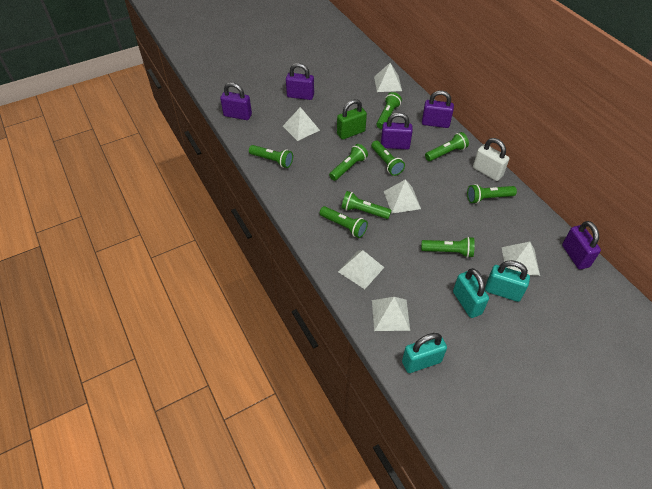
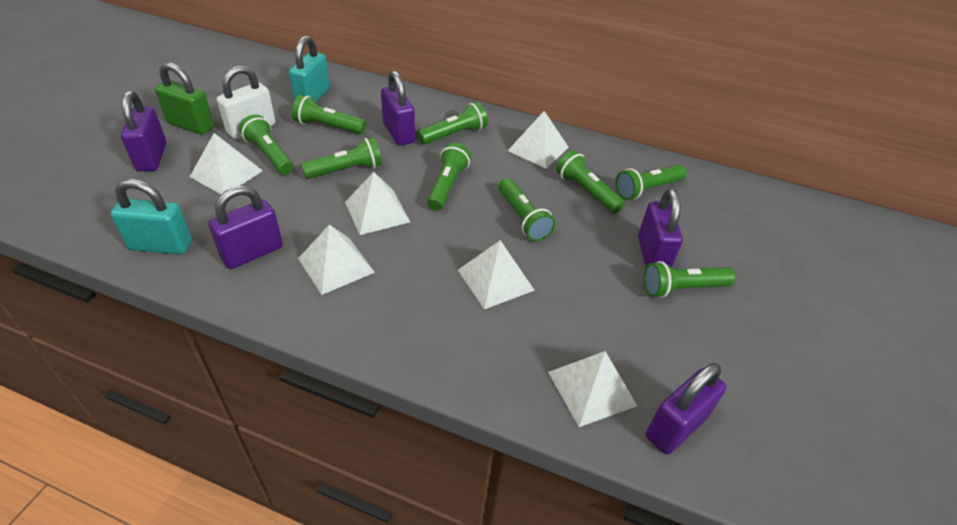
turquoise padlock: [402,333,447,373] [453,268,489,318] [485,260,530,302] = 3 -> [110,179,192,255] [289,36,330,103] = 2

